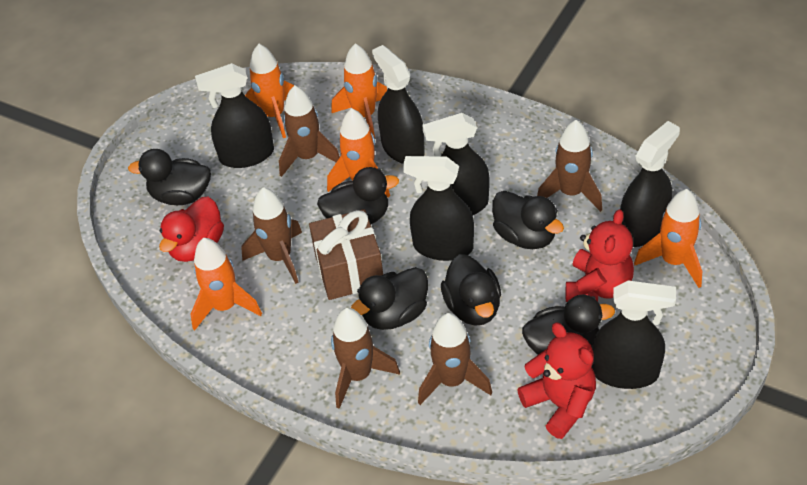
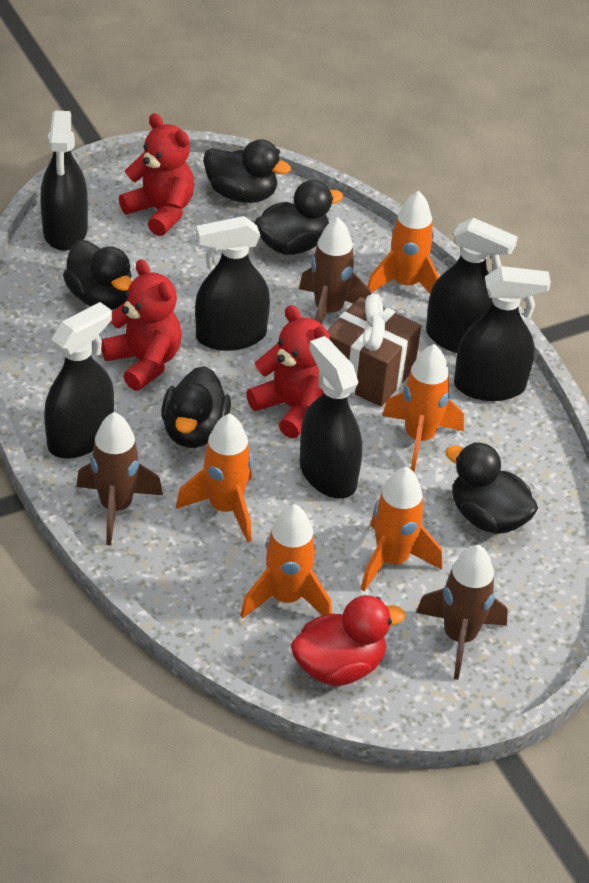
black duck: [128,149,211,205] [317,167,399,224] [351,267,428,330] [441,254,501,326] [492,191,564,249] [522,295,615,355] = 6 -> [63,240,132,310] [161,366,231,448] [203,139,291,203] [254,180,343,255] [446,442,538,534] = 5
brown rocket: [242,187,302,284] [279,85,340,177] [331,308,400,409] [418,313,492,405] [537,120,602,212] = 5 -> [76,412,163,545] [299,217,371,324] [416,545,508,680] = 3
red teddy bear: [517,323,596,439] [566,209,634,302] = 2 -> [101,259,182,391] [119,113,194,236] [246,305,330,439] = 3

